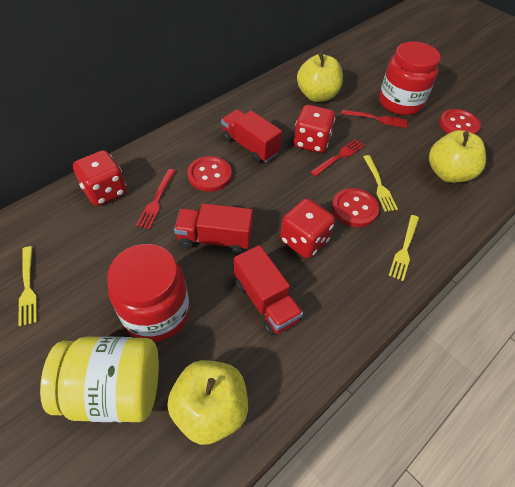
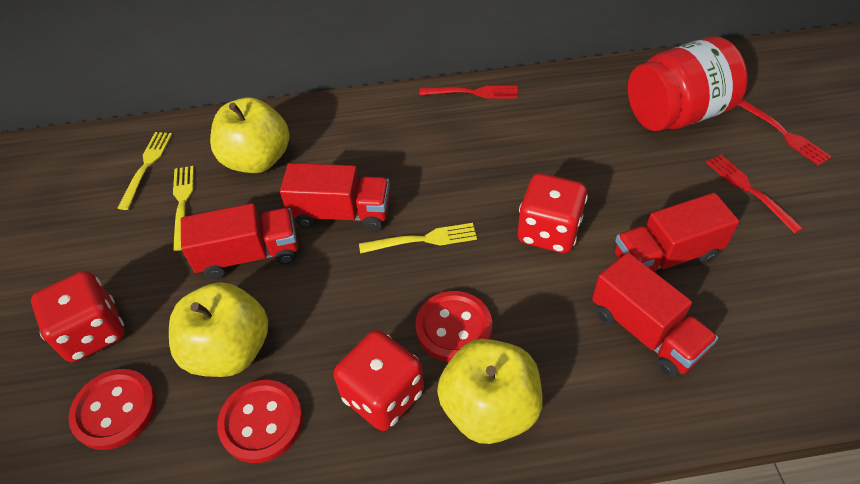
red jar: [107,244,190,342] [379,41,441,115] = 2 -> [628,36,748,131] = 1
red truck: [174,203,253,254] [221,109,282,163] [234,245,303,336] = 3 -> [181,203,298,279] [280,163,390,231] [592,252,718,378] [614,193,739,272] = 4
yellow jar: [40,336,159,423] = 1 -> none = 0

